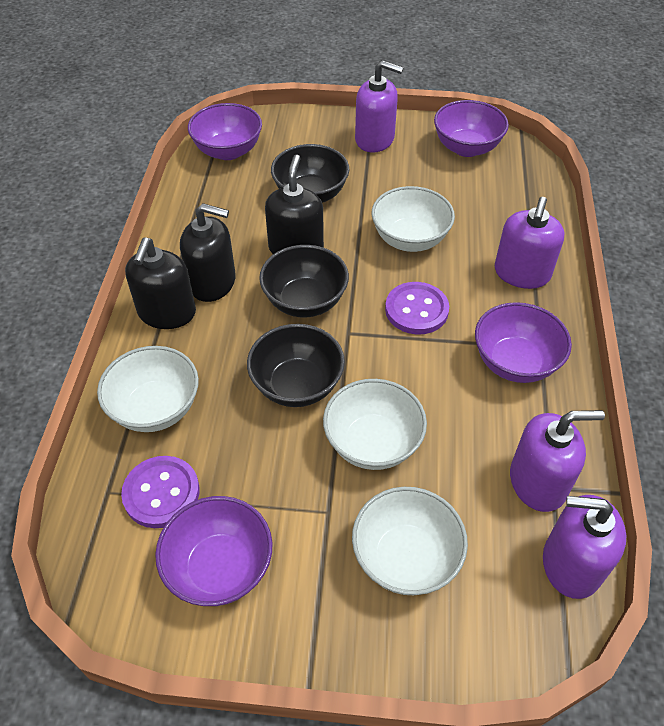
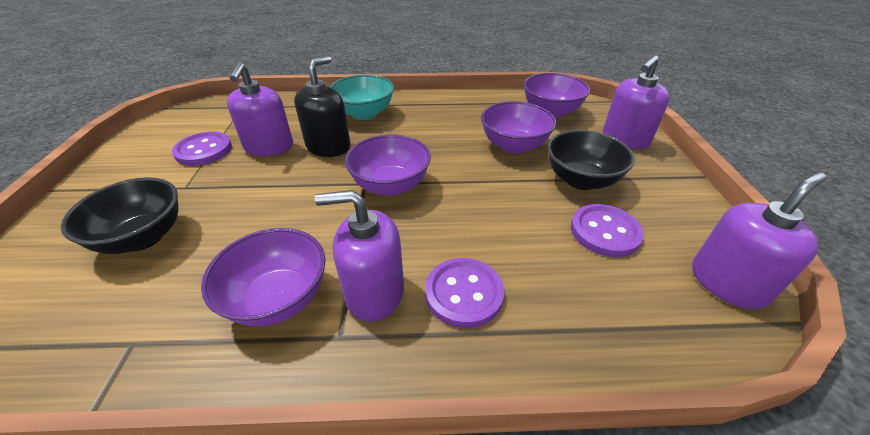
black bowl: [247,324,345,407] [259,245,349,317] [271,144,349,203] = 3 -> [61,177,179,254] [547,130,635,190] = 2
black soap dispenser: [125,237,196,329] [180,203,236,302] [265,155,324,254] = 3 -> [294,56,351,157] = 1
purple button: [121,456,200,528] [385,282,449,335] = 2 -> [172,131,232,166] [425,258,505,328] [571,204,644,257] = 3
turquoise bowl: none = 0 -> [330,75,394,120] = 1
white bowl: [97,346,199,432] [323,379,427,470] [352,487,468,595] [372,186,455,252] = 4 -> none = 0

